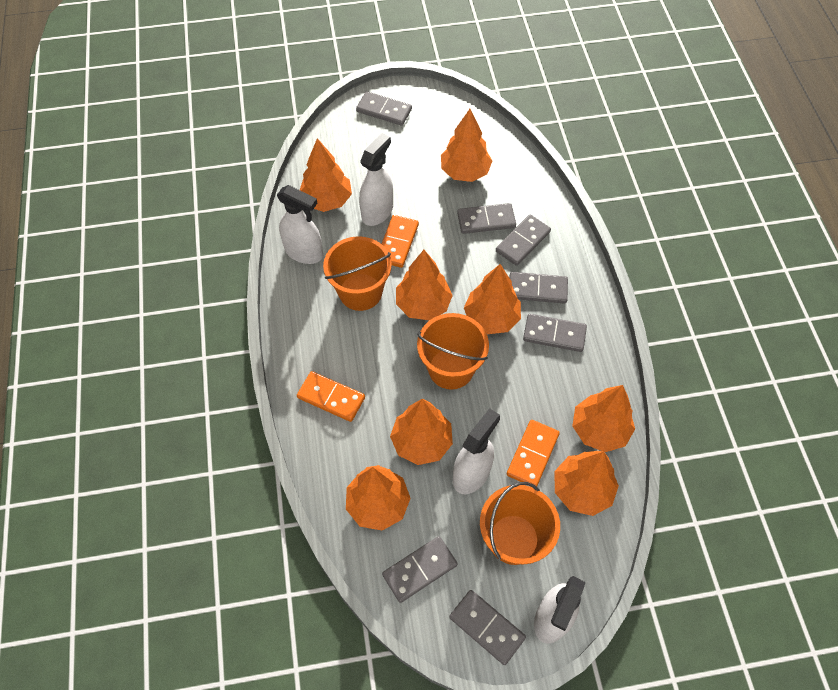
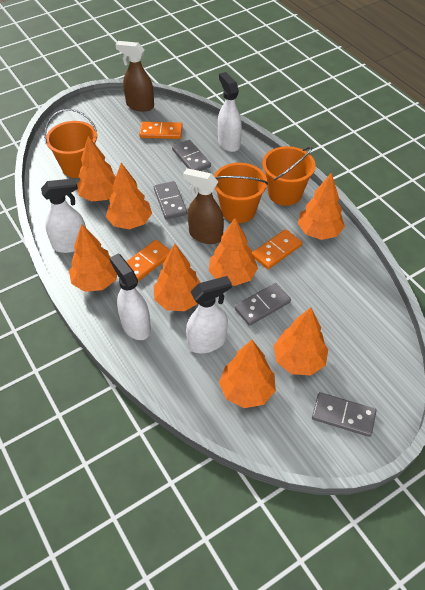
brown spray bottle: none = 0 -> [115,41,154,112] [183,168,224,244] = 2
grey domino: [356,91,412,126] [382,536,457,603] [449,590,526,665] [457,203,516,234] [496,215,551,266] [510,272,568,304] [523,314,587,352] = 7 -> [154,181,187,219] [172,140,211,171] [235,283,291,326] [312,392,376,437] = 4

